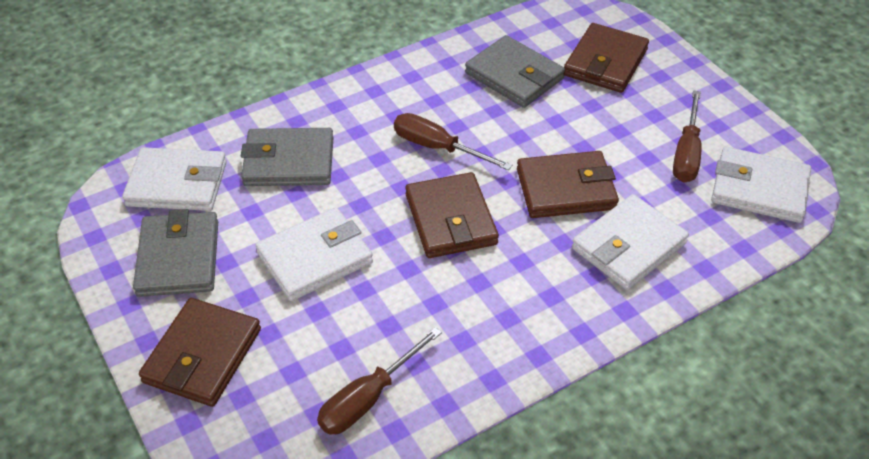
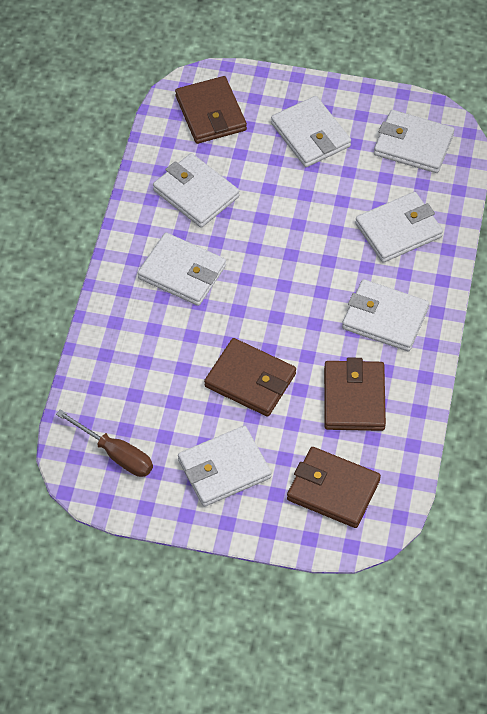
brown screwdriver: [317,327,442,435] [394,113,512,170] [673,90,702,183] = 3 -> [56,409,153,477] = 1
grey wallet: [133,209,218,297] [241,128,334,186] [465,35,565,108] = 3 -> none = 0
white wallet: [122,147,227,211] [256,207,373,301] [572,194,689,290] [711,147,811,223] = 4 -> [138,233,226,306] [153,153,239,228] [178,426,272,507] [271,96,351,167] [342,279,429,351] [355,192,443,263] [374,110,455,173] = 7

